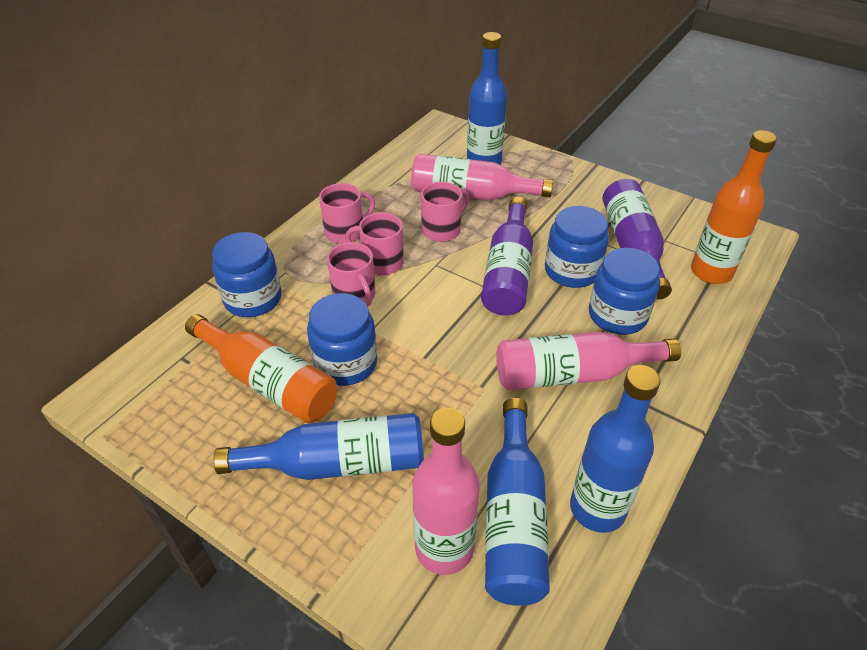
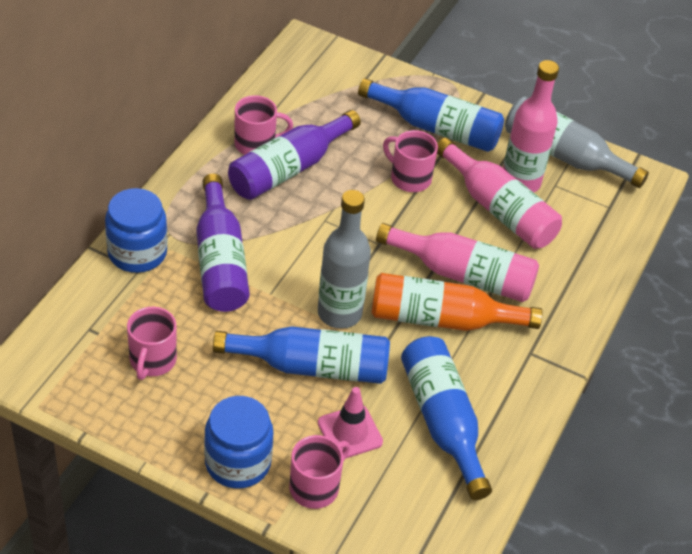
blue bottle: [214,413,424,480] [467,32,507,165] [485,398,550,606] [570,365,661,533] = 4 -> [213,326,390,384] [358,78,504,152] [401,336,492,500] = 3
blue jar: [212,232,282,317] [307,293,377,386] [545,206,609,288] [589,248,660,335] = 4 -> [105,188,168,273] [204,396,274,489] = 2
grey bottle: none = 0 -> [318,190,371,329] [505,96,649,188] = 2
orange bottle: [185,314,337,423] [691,130,777,284] = 2 -> [371,273,542,331] = 1
pink traffic cone: none = 0 -> [318,387,383,459] = 1

